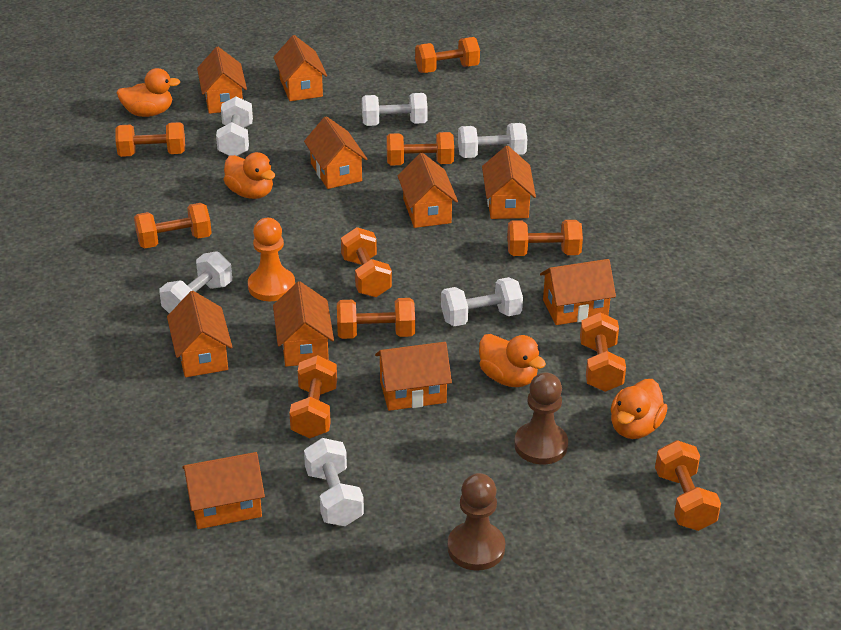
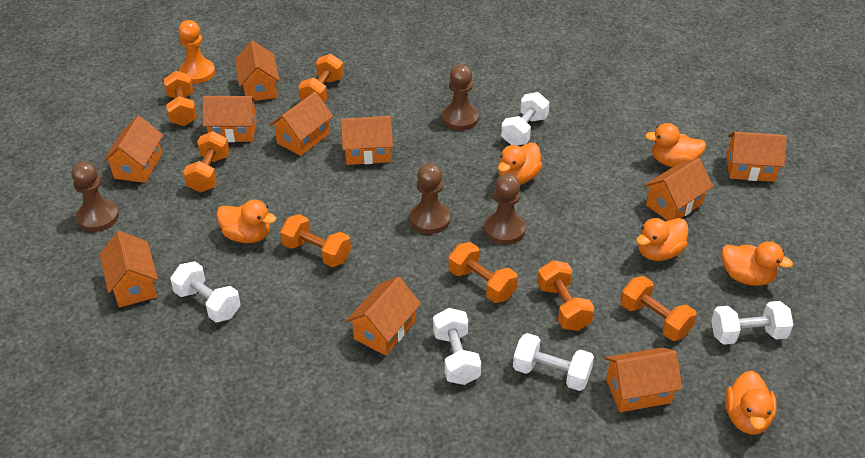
brown pawn: [448,473,505,571] [514,372,568,465] = 2 -> [71,161,119,232] [410,163,450,234] [442,65,479,131] [484,174,526,245] = 4
orange duck: [116,68,181,117] [224,152,275,199] [479,334,546,387] [610,379,667,439] = 4 -> [216,199,276,243] [498,143,543,184] [636,218,688,261] [645,123,706,167] [722,241,793,286] [725,370,777,435] = 6
orange dumbbell: [115,122,185,157] [134,203,212,248] [290,355,337,438] [337,298,415,339] [341,227,392,297] [386,132,454,165] [415,37,480,73] [507,220,583,256] [580,312,626,392] [655,440,721,531] = 10 -> [164,71,197,126] [183,131,229,192] [280,214,351,267] [298,54,344,103] [448,242,518,303] [537,260,594,331] [620,276,697,341] = 7
white dumbbell: [159,251,232,314] [216,96,253,156] [304,438,364,526] [362,93,428,126] [441,277,523,326] [458,123,527,158] = 6 -> [170,261,241,323] [433,308,481,385] [501,92,550,145] [513,333,594,391] [711,301,793,345] = 5

